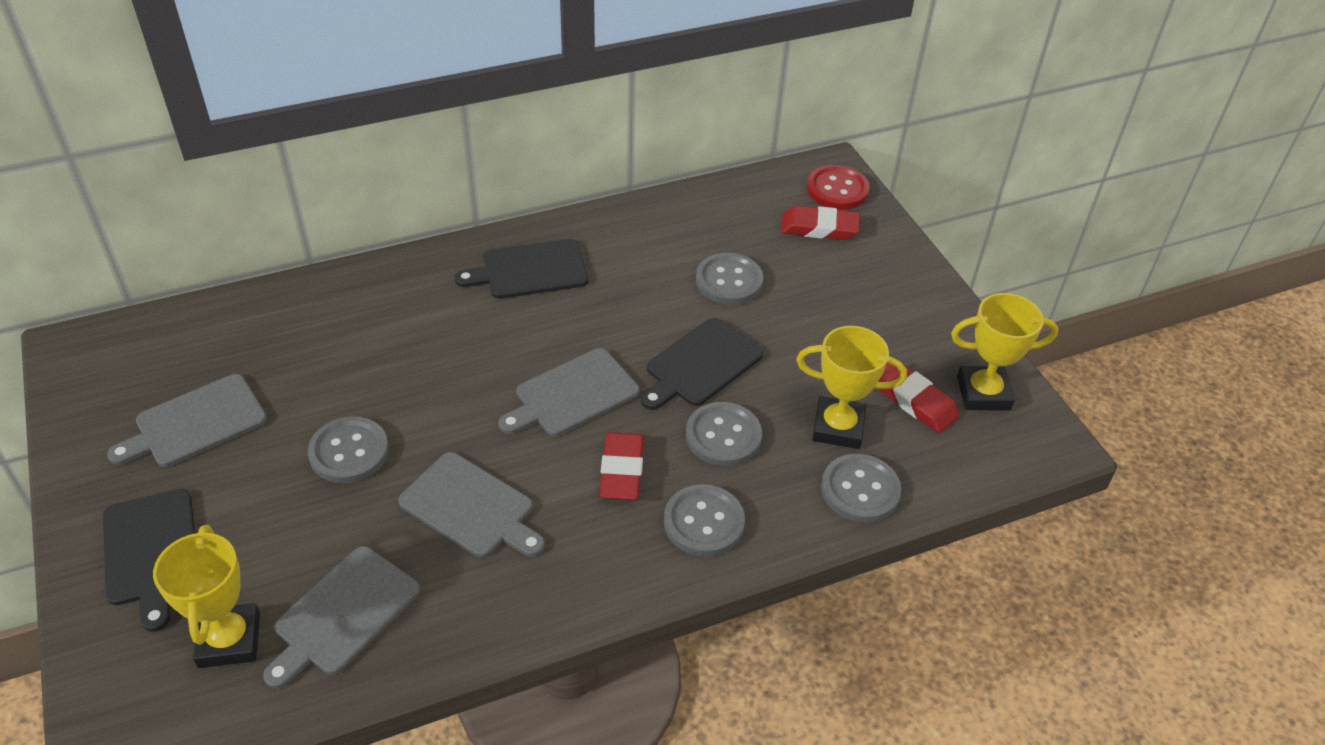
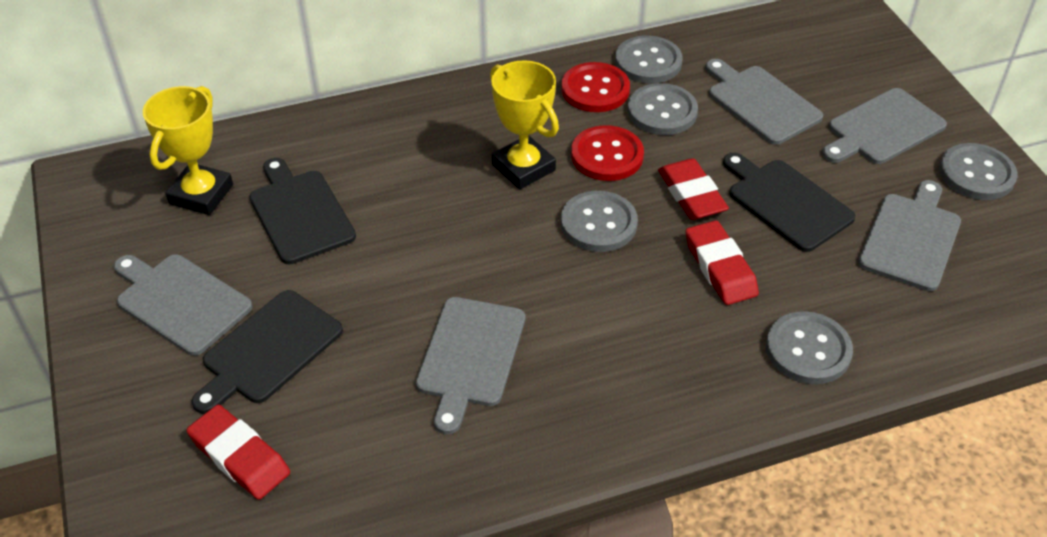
grey cutting board: [107,374,267,467] [263,546,420,689] [398,452,545,558] [498,348,639,436] = 4 -> [114,254,252,356] [416,297,525,434] [705,59,823,145] [822,88,947,164] [858,180,961,291] = 5
red button: [807,165,870,210] = 1 -> [561,62,630,112] [571,125,644,181] = 2
yellow trophy: [153,525,260,668] [796,326,907,449] [951,293,1058,410] = 3 -> [143,86,233,215] [490,60,559,189] = 2

